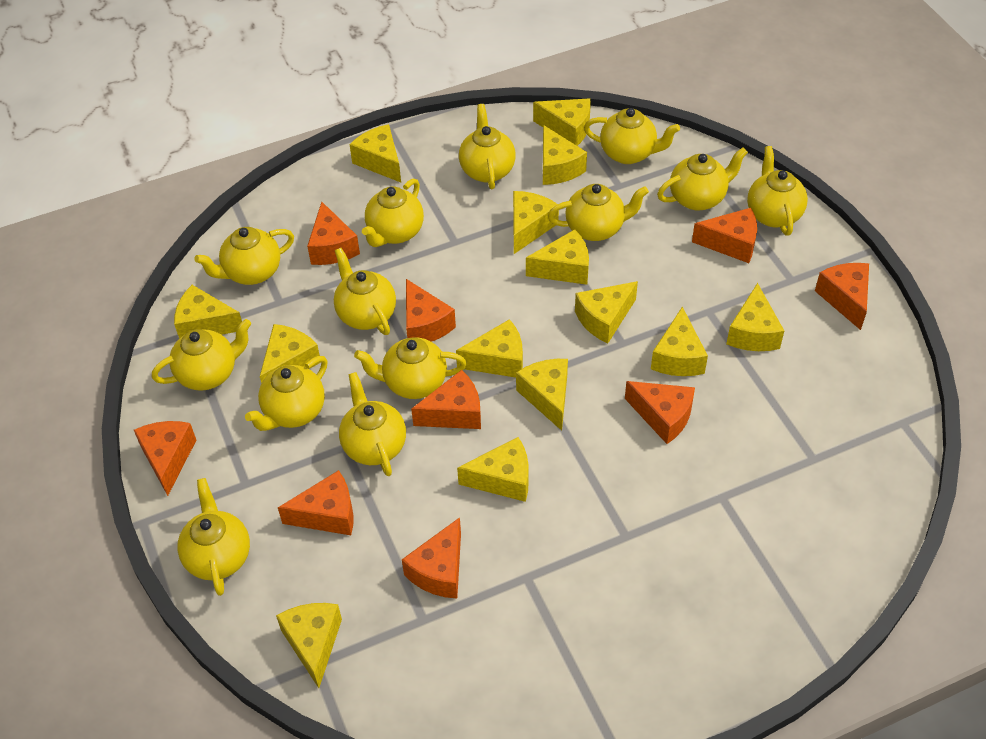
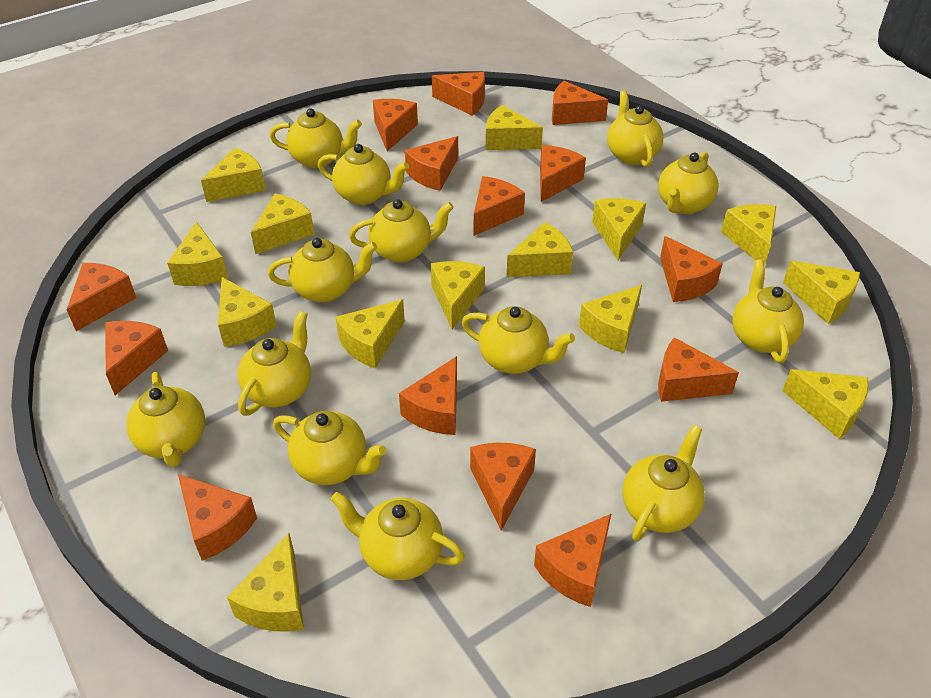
orange cheese: [134,421,196,496] [278,470,353,535] [307,202,360,265] [402,517,461,598] [406,279,456,342] [411,370,481,429] [625,381,695,444] [692,208,757,263] [815,263,869,330] = 9 -> [67,263,136,331] [105,321,168,395] [178,474,257,561] [373,99,418,151] [399,356,457,435] [405,136,458,191] [432,72,485,116] [470,443,536,531] [473,176,525,236] [534,513,612,607] [540,145,586,202] [552,81,608,125] [658,337,739,402] [660,236,723,302] = 14

